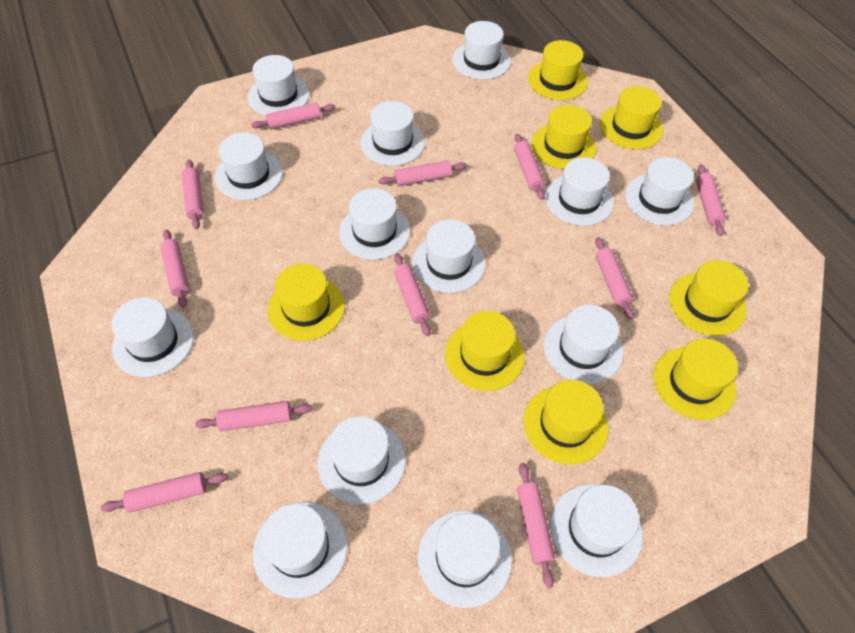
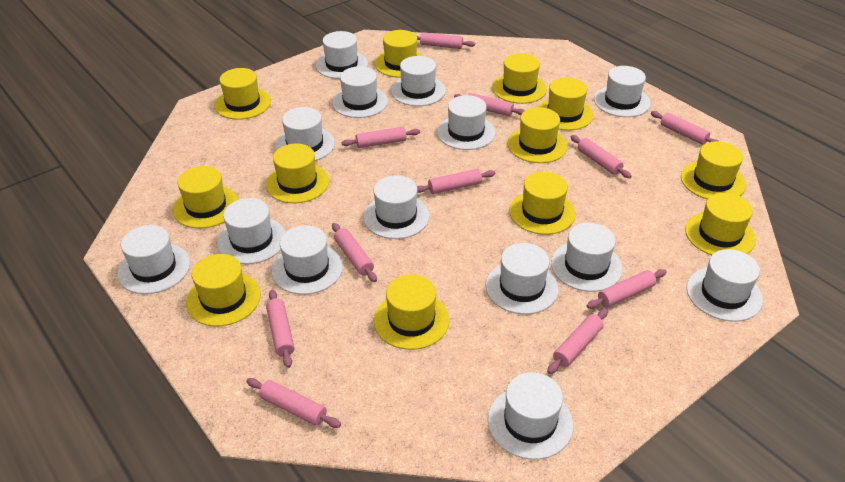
yellow hat: [268,264,345,341] [445,311,525,391] [524,380,608,465] [528,40,588,100] [532,105,596,169] [600,86,663,149] [654,338,738,420] [669,260,748,336] = 8 -> [173,166,239,228] [186,254,261,327] [214,68,271,120] [266,143,329,203] [374,275,450,350] [375,30,423,78] [492,53,547,104] [507,107,568,163] [509,171,576,235] [538,78,594,130] [681,141,746,199] [685,193,756,255] = 12

